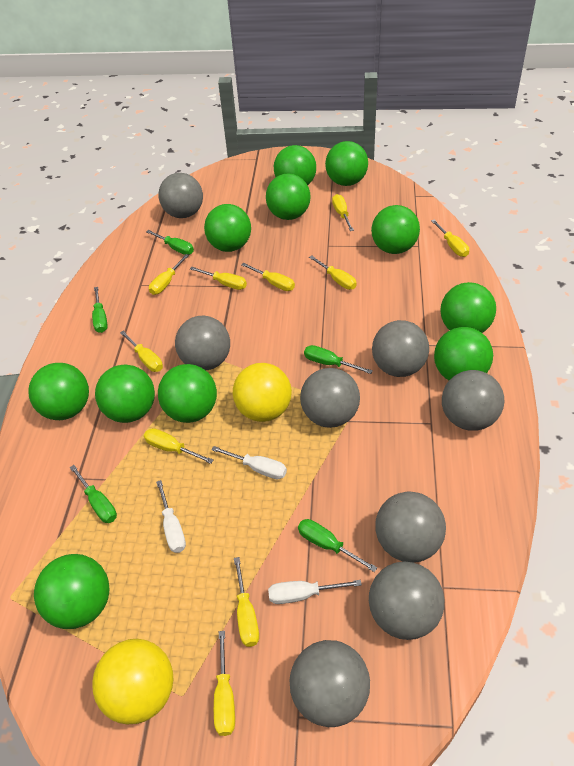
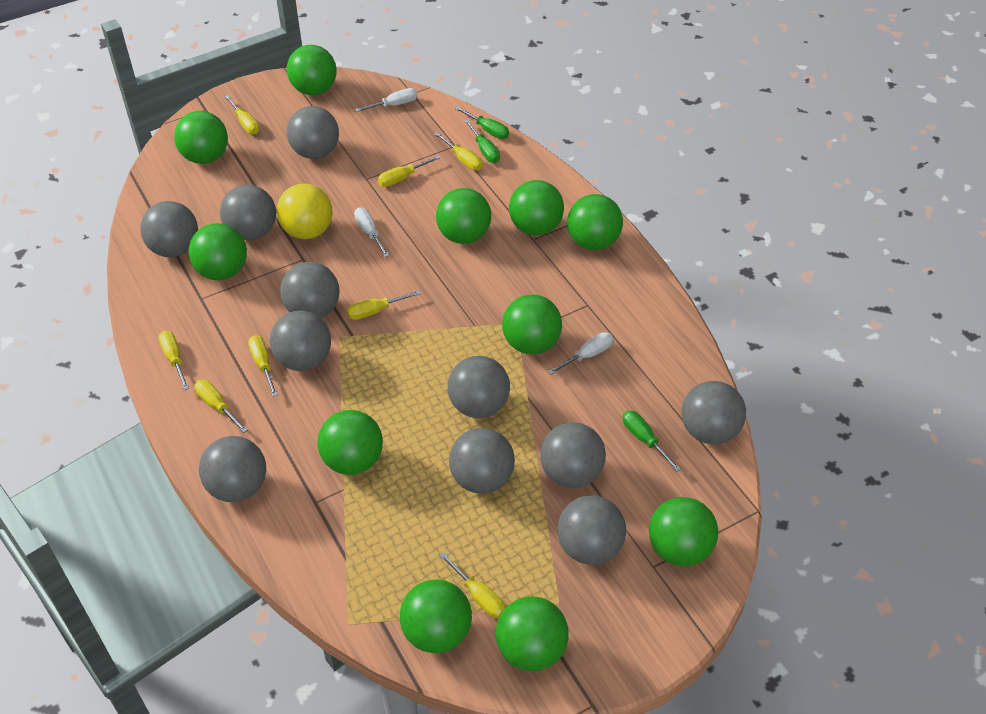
green screwdriver: [70,465,117,523] [92,287,108,333] [146,230,194,255] [298,519,377,572] [304,345,373,374] = 5 -> [455,106,509,139] [464,119,500,163] [623,410,681,472] = 3
grey ball: [158,173,203,218] [175,315,230,370] [290,640,370,727] [300,368,360,428] [369,561,444,640] [372,320,429,377] [375,492,446,563] [442,370,504,431] = 8 -> [140,201,198,257] [199,436,266,502] [220,185,276,240] [270,311,331,371] [280,262,340,318] [287,106,339,159] [448,356,510,418] [449,428,515,494] [540,422,606,488] [557,495,626,565] [682,381,746,445] = 11
yellow ball: [92,639,173,724] [233,363,292,422] = 2 -> [277,183,333,239] = 1
yellow screwdriver: [120,330,163,372] [144,428,214,464] [149,254,189,295] [190,267,247,290] [214,631,235,736] [234,557,259,647] [242,263,295,291] [309,256,357,290] [332,194,354,231] [431,220,469,257] = 10 -> [159,331,189,390] [194,380,248,433] [224,95,259,134] [248,335,278,397] [347,291,421,320] [378,156,440,187] [434,132,483,170] [439,552,505,618] = 8

